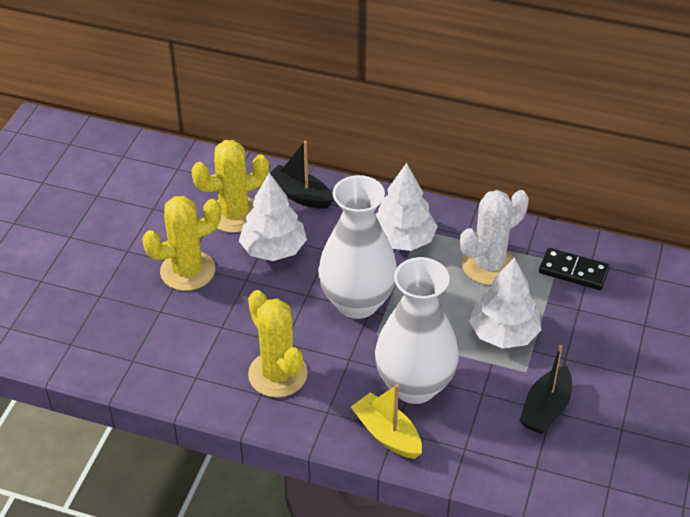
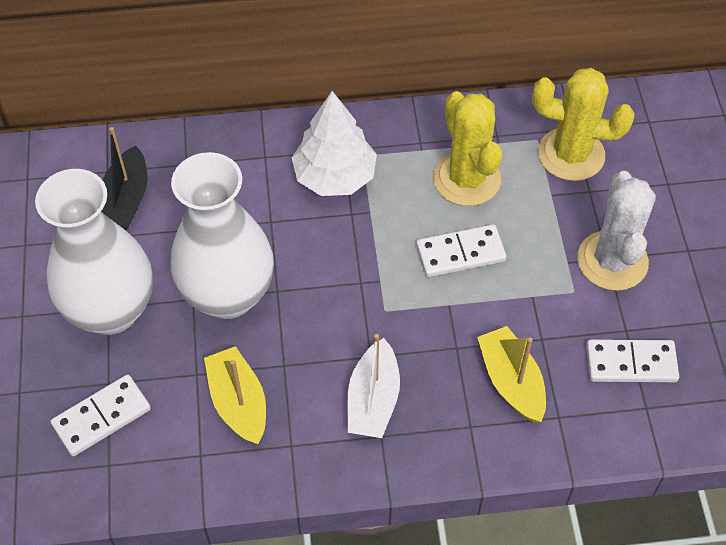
black boat: [270,141,334,209] [519,345,572,434] = 2 -> [101,127,148,230] = 1
black domino: [539,248,610,290] = 1 -> none = 0
white boat: none = 0 -> [348,334,400,438] = 1
white domino: none = 0 -> [51,374,151,456] [416,224,507,277] [586,339,679,382] = 3
white tree: [239,173,307,261] [376,163,438,251] [469,257,542,349] = 3 -> [292,91,377,196] = 1
yellow boat: [351,384,422,459] = 1 -> [204,346,266,444] [477,326,546,423] = 2
yellow cactus: [142,196,221,291] [191,140,269,233] [248,290,308,397] = 3 -> [433,91,502,206] [532,68,635,181] = 2

